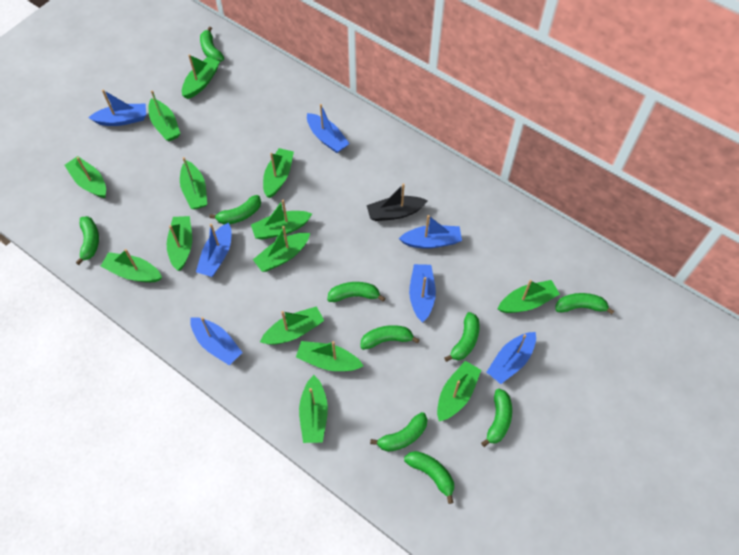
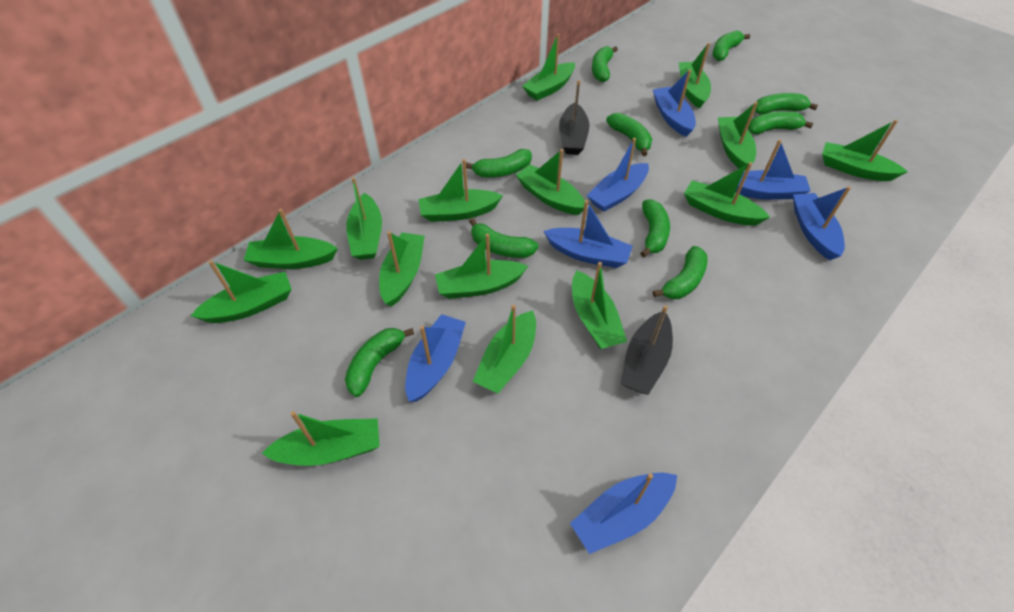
black boat: [367,183,427,221] = 1 -> [559,80,590,155] [620,305,673,395] = 2
green boat: [64,156,106,198] [100,249,162,282] [149,90,180,141] [167,216,192,271] [180,157,207,209] [182,54,220,99] [251,200,312,240] [253,226,310,272] [260,306,324,345] [263,148,294,198] [296,341,363,371] [299,375,328,443] [437,361,481,421] [498,280,560,313] = 14 -> [191,260,292,323] [244,209,338,269] [262,411,380,466] [346,177,382,260] [379,231,425,307] [418,159,503,222] [435,234,528,299] [473,304,536,394] [516,149,585,215] [522,34,575,101] [572,262,627,349] [679,43,711,109] [684,162,770,226] [718,102,758,171] [822,120,908,181] = 15

